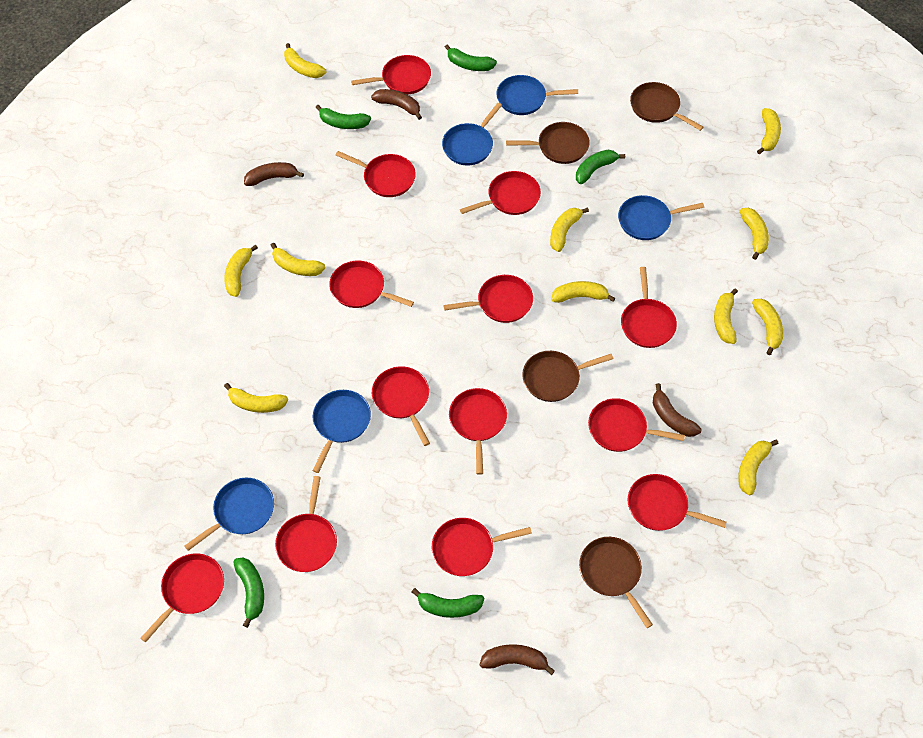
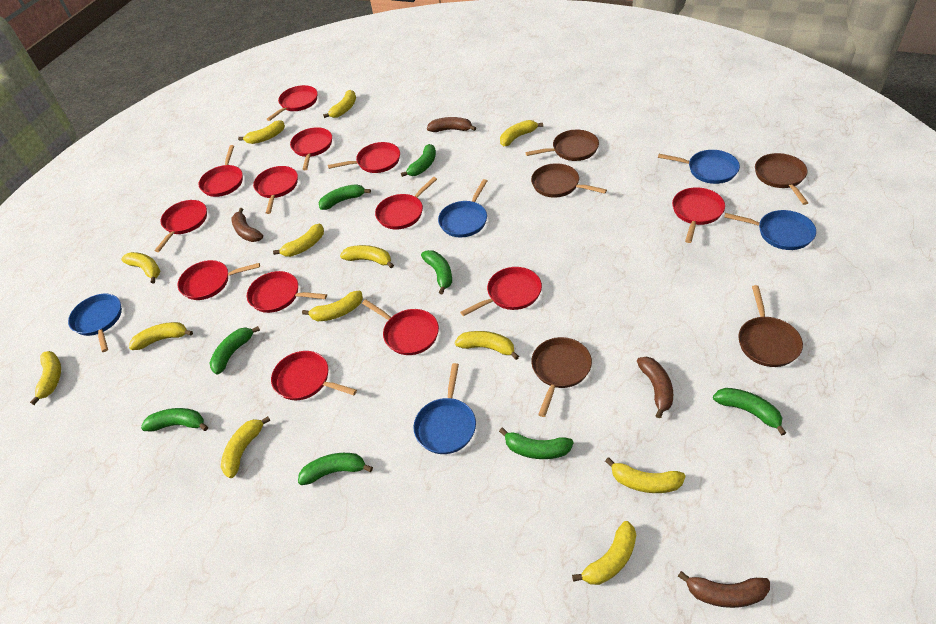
brown pan: [506,122,590,164] [522,351,613,402] [579,537,653,628] [630,82,703,131] = 4 -> [525,130,599,161] [531,163,607,198] [531,337,592,417] [738,285,803,367] [755,153,808,205] = 5
green banana: [233,558,264,628] [315,105,371,129] [412,588,484,618] [445,44,497,71] [576,150,625,184] = 5 -> [141,408,208,432] [209,326,260,374] [298,453,373,485] [319,184,371,210] [401,144,436,177] [421,250,452,294] [499,428,574,459] [713,388,786,436] = 8
yellow banana: [224,244,258,297] [224,383,288,413] [271,243,326,276] [284,43,326,78] [550,207,589,252] [551,281,615,303] [714,288,738,344] [738,440,778,495] [740,208,769,260] [752,299,783,355] [757,108,781,154] = 11 -> [30,351,61,405] [121,252,160,284] [129,322,193,350] [221,416,271,478] [238,120,285,144] [273,224,324,257] [302,291,363,321] [323,90,356,118] [340,245,394,268] [455,331,519,360] [500,120,543,146] [572,521,636,585] [605,457,685,493] = 13

